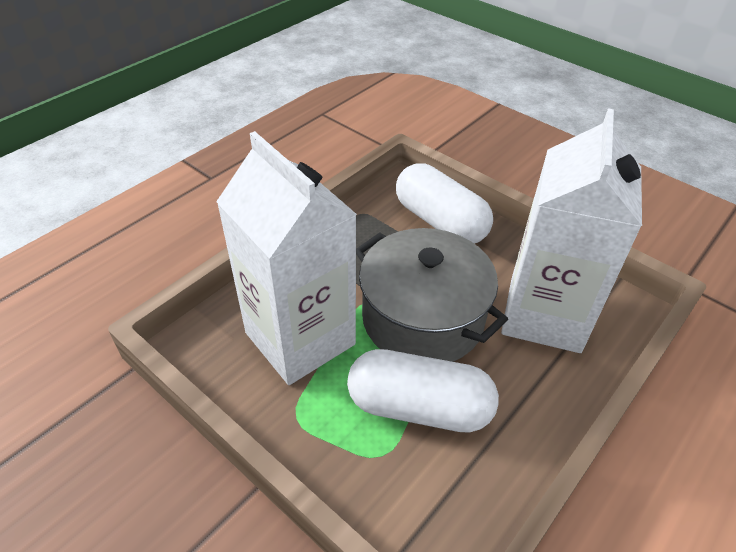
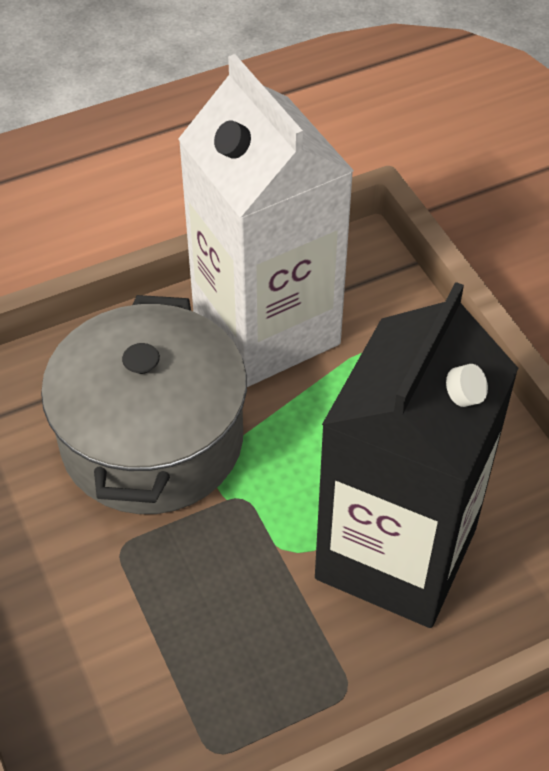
black carton: none = 0 -> [315,282,518,628] = 1
white capsule: [347,349,499,433] [396,163,493,244] = 2 -> none = 0
white carton: [216,131,357,385] [501,108,642,353] = 2 -> [178,54,354,387] = 1

